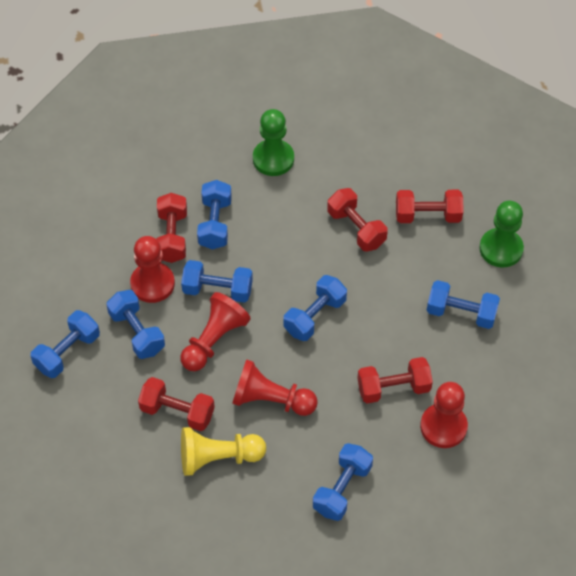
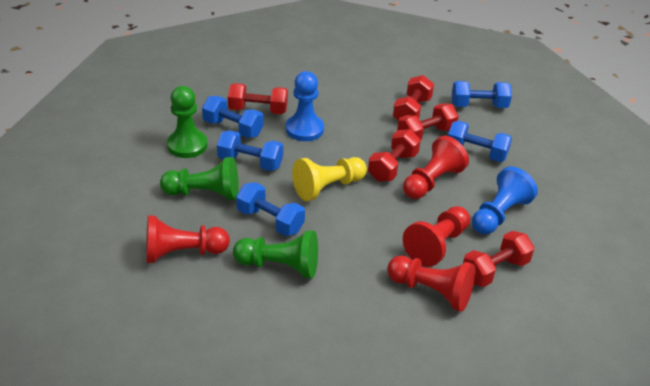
blue dumbbell: [30,310,100,378] [106,290,165,359] [181,260,253,303] [197,180,232,250] [283,275,347,341] [313,443,373,521] [427,280,500,329] = 7 -> [202,96,264,138] [217,130,283,171] [236,182,305,236] [448,121,512,162] [452,81,512,108] = 5
blue pawn: none = 0 -> [286,71,324,141] [472,166,538,234] = 2
green pawn: [253,109,294,176] [479,201,524,267] = 2 -> [160,157,238,200] [167,86,207,158] [233,230,318,278] = 3

